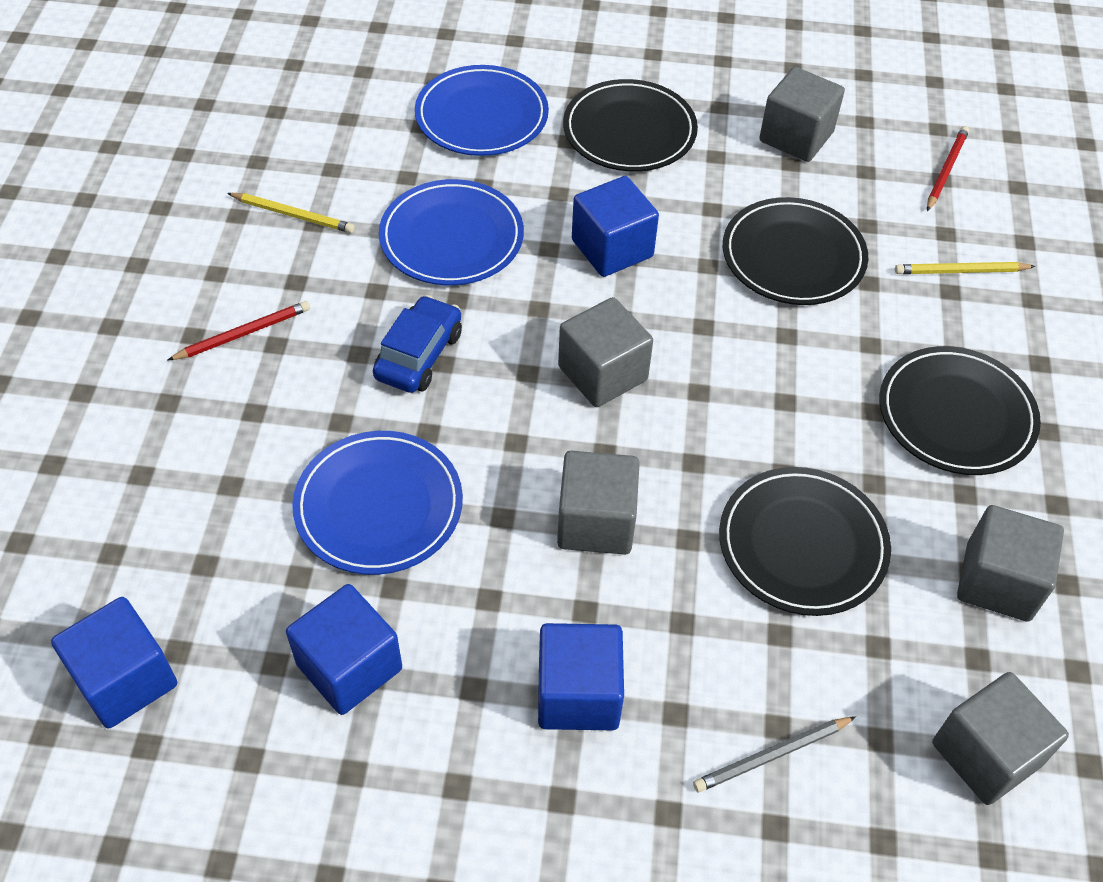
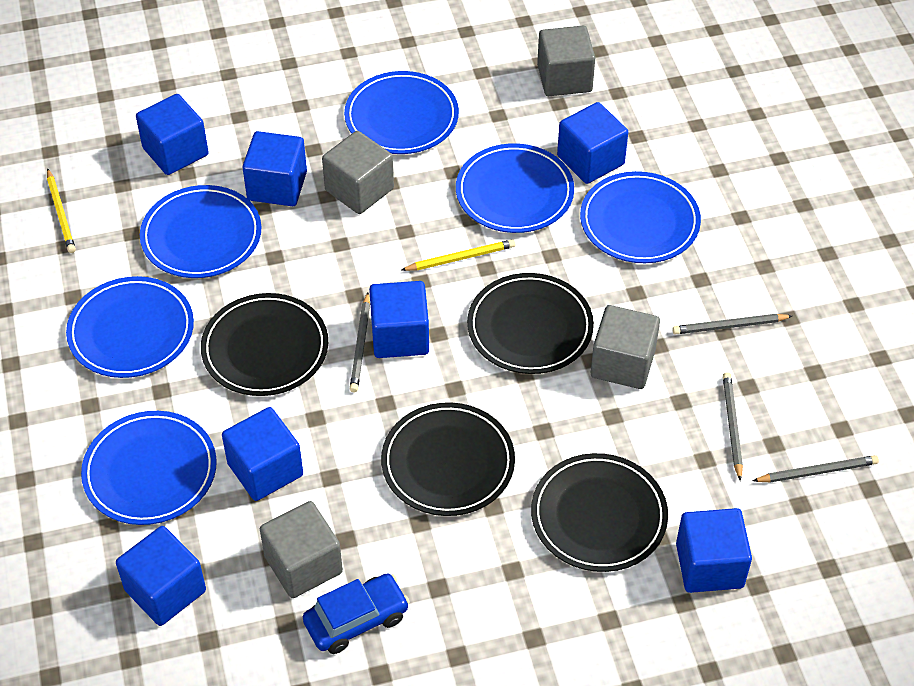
blue cube: [51,597,177,728] [286,584,402,715] [538,623,624,730] [572,176,659,277] = 4 -> [116,526,206,626] [136,94,208,175] [222,407,303,501] [242,131,307,206] [369,281,429,358] [557,102,628,184] [676,508,752,593] = 7
blue plate: [292,431,463,575] [379,179,524,285] [415,65,549,156] = 3 -> [66,276,194,378] [81,411,217,525] [140,185,261,278] [344,71,459,154] [456,143,574,233] [580,171,701,263] = 6
grey cube: [557,451,640,555] [558,297,653,407] [759,67,845,162] [932,672,1069,805] [957,505,1064,622] = 5 -> [260,501,343,598] [322,131,394,214] [537,26,595,96] [591,305,660,389] = 4
grey pencil: [693,716,856,792] = 1 -> [350,292,370,392] [672,314,792,335] [723,372,743,481] [753,455,879,483] = 4
red pencil: [168,301,310,360] [927,126,969,211] = 2 -> none = 0

